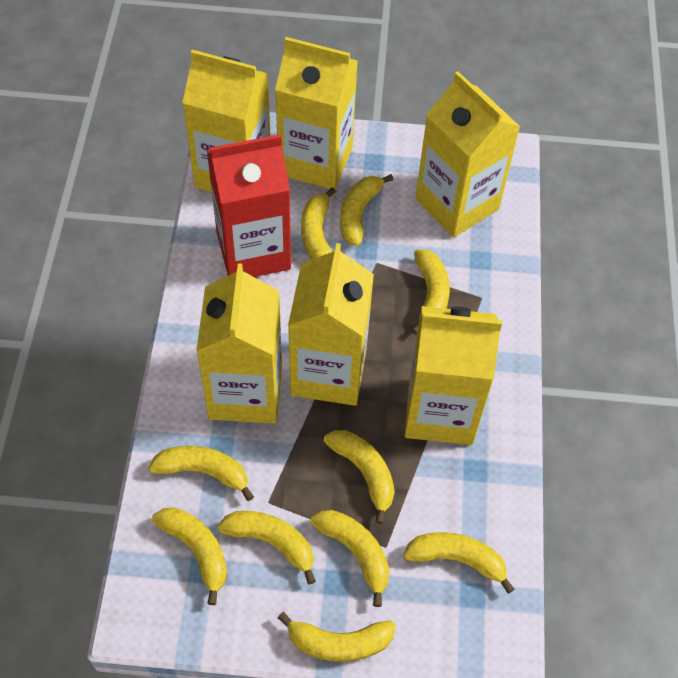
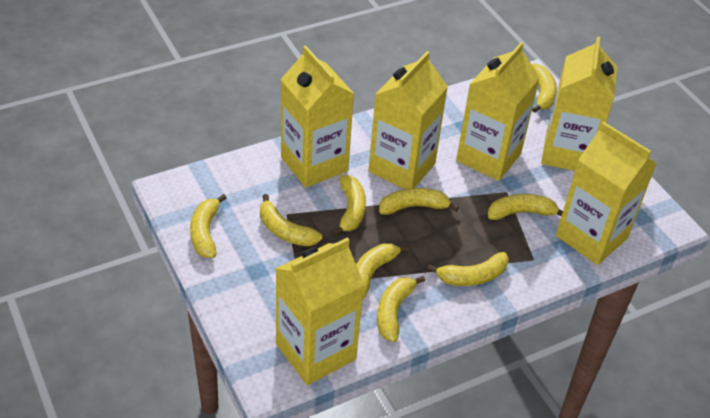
red carton: [207,134,291,277] = 1 -> none = 0
yellow banana: [148,446,254,501] [152,508,227,605] [217,511,316,585] [278,612,396,662] [301,187,336,259] [311,510,390,607] [324,430,395,524] [340,174,394,246] [403,532,514,594] [411,250,450,335] = 10 -> [190,194,226,258] [260,194,322,246] [333,175,366,236] [356,243,410,300] [377,276,425,342] [379,188,459,215] [427,252,509,286] [488,194,563,220] [532,64,557,113] = 9

